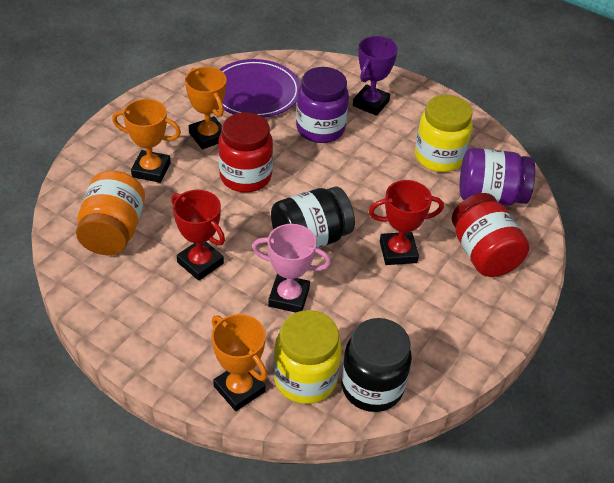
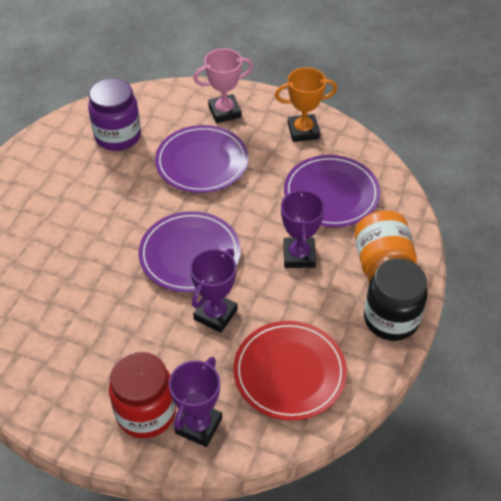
black jar: [271,186,355,248] [341,318,412,412] = 2 -> [364,259,428,341] = 1
orange trophy: [112,99,181,183] [185,67,227,149] [212,314,267,411] = 3 -> [275,67,337,142] = 1
purple jar: [296,67,349,143] [460,148,535,205] = 2 -> [88,78,141,151] = 1
purple plate: [219,59,301,118] = 1 -> [139,211,241,292] [155,125,249,193] [284,155,380,227] = 3
purple trophy: [353,36,398,116] = 1 -> [169,357,222,447] [190,248,238,333] [281,188,325,268] = 3
red jar: [218,112,273,192] [452,193,529,277] = 2 -> [109,352,176,438] = 1
red plate: none = 0 -> [233,321,347,421] = 1
red trophy: [171,190,225,281] [369,180,444,265] = 2 -> none = 0
yellow jar: [274,310,342,404] [415,95,473,172] = 2 -> none = 0

